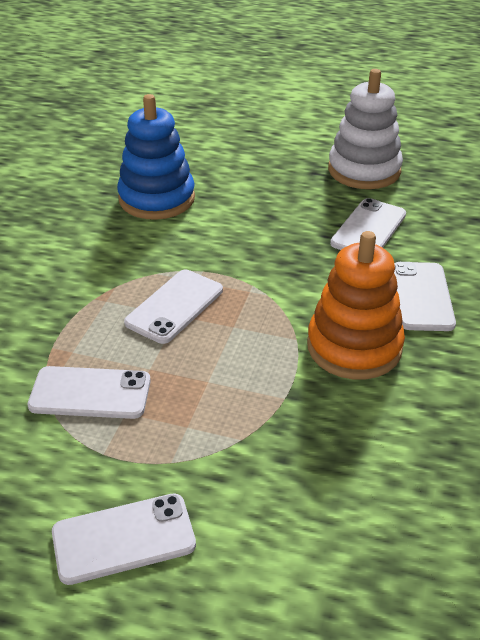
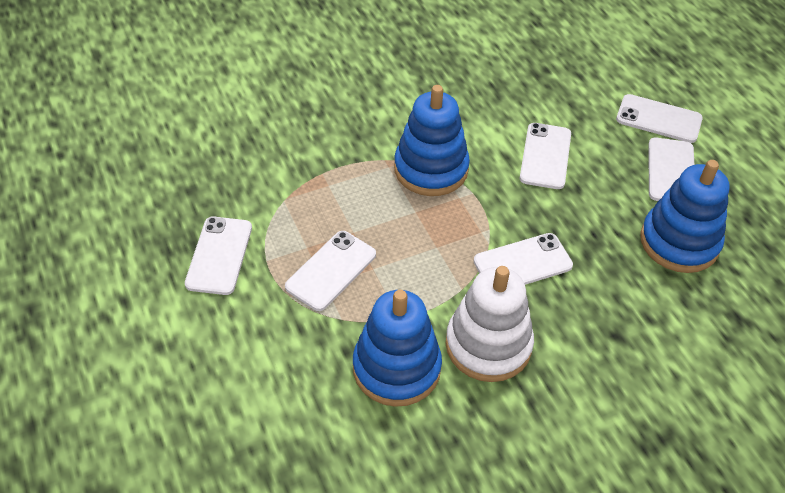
blue stacking toy: [117,94,195,220] = 1 -> [353,290,442,407] [394,85,470,196] [640,160,730,273] = 3
orange stacking toy: [307,231,405,380] = 1 -> none = 0
white phone: [28,366,151,419] [52,493,196,585] [124,270,223,344] [330,198,406,250] [394,262,456,331] = 5 -> [185,217,252,295] [285,231,376,311] [474,233,573,285] [520,123,571,189] [616,94,703,143] [648,138,694,201] = 6

